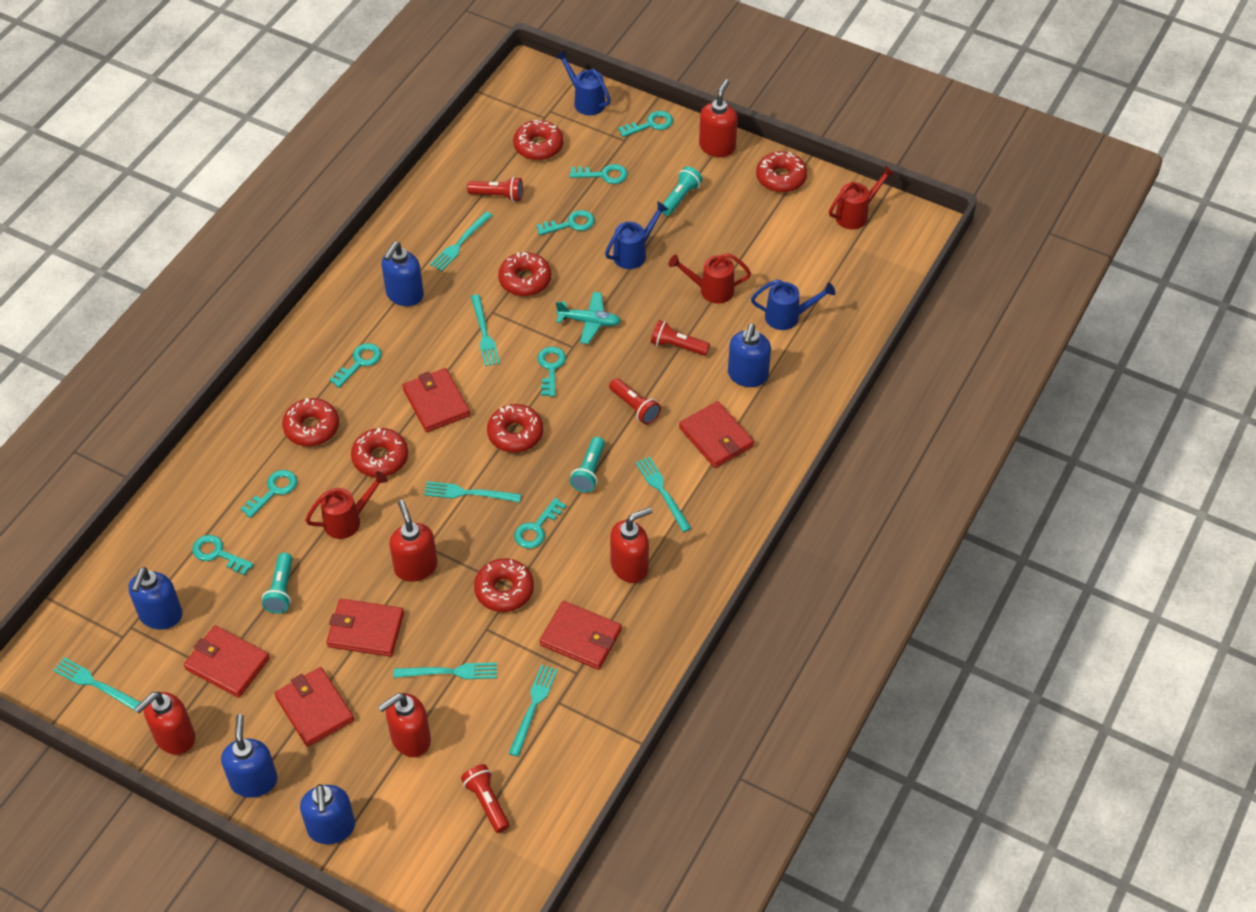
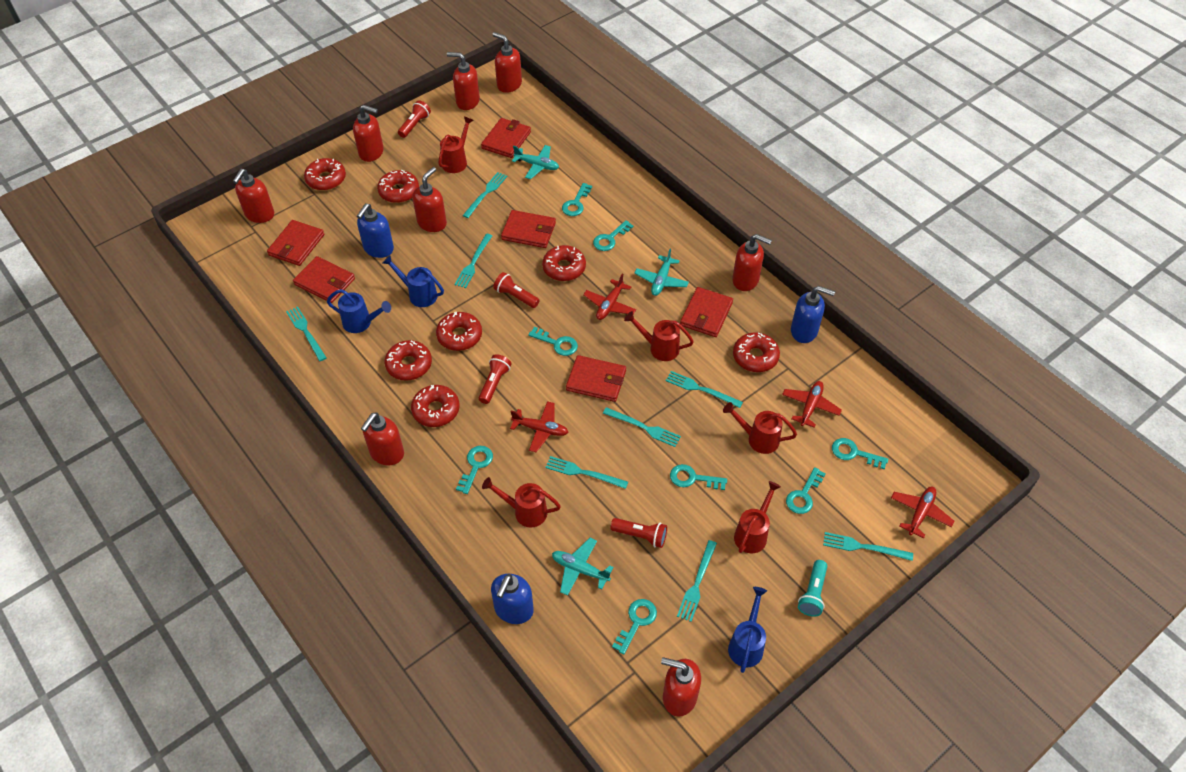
blue soap dispenser: [128,567,183,630] [221,714,278,798] [300,784,355,844] [381,242,424,306] [728,324,771,387] = 5 -> [357,204,394,258] [491,574,534,624] [791,286,835,343] = 3
red plane: none = 0 -> [510,401,568,452] [583,274,636,320] [782,381,842,428] [891,487,954,538] = 4
red soap dispenser: [134,692,195,755] [378,693,431,757] [389,500,438,582] [610,507,653,583] [699,79,738,157] = 5 -> [233,169,274,223] [353,105,384,162] [361,412,404,465] [412,167,447,232] [447,52,480,110] [493,32,522,93] [661,657,701,717] [732,234,772,291] = 8
red watering can: [305,471,388,539] [669,253,751,304] [829,165,895,229] = 3 -> [438,117,474,173] [482,477,561,528] [624,311,694,361] [723,402,797,454] [734,481,781,553] = 5
turquoise flashlight: [262,553,293,614] [570,437,605,492] [662,166,702,216] = 3 -> [798,560,827,617] = 1
turquoise fork: [53,657,141,712] [393,662,497,679] [424,481,521,502] [430,212,493,272] [471,294,500,366] [509,665,558,757] [635,456,691,532] = 7 -> [286,306,327,361] [454,234,492,288] [463,172,507,218] [545,456,628,489] [603,407,681,447] [666,371,743,408] [677,540,717,622] [823,532,913,561] = 8
turquoise plane: [556,292,621,344] = 1 -> [512,145,559,179] [552,538,614,596] [634,249,689,296] = 3

